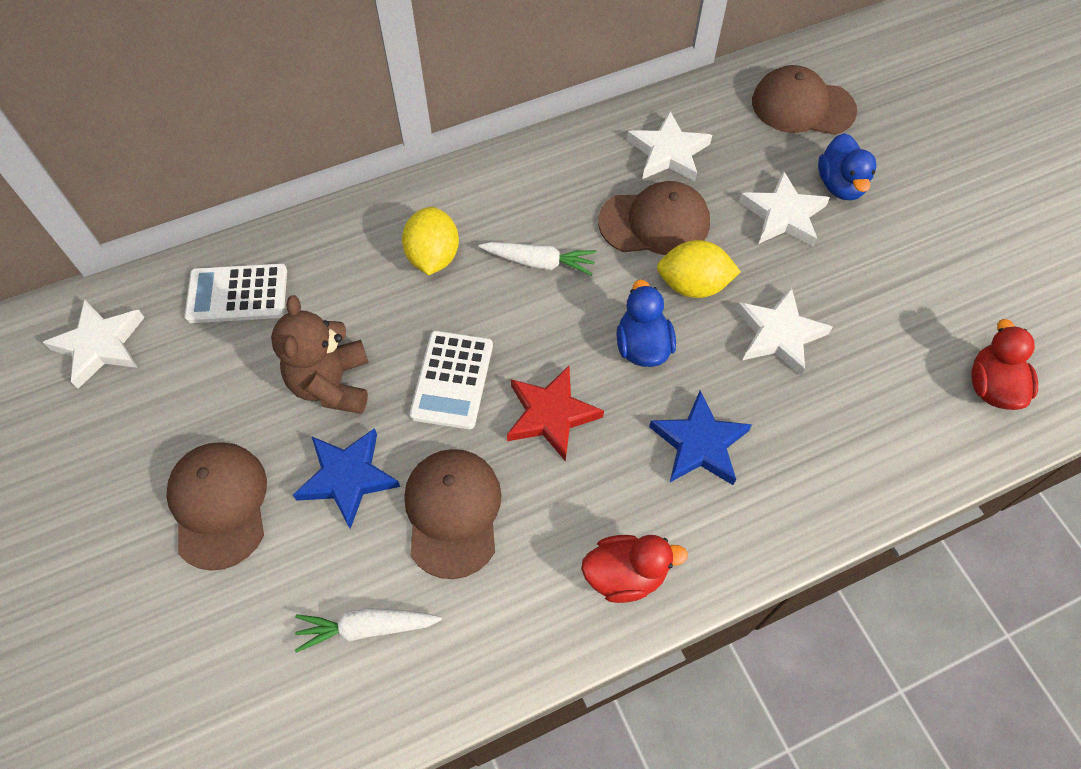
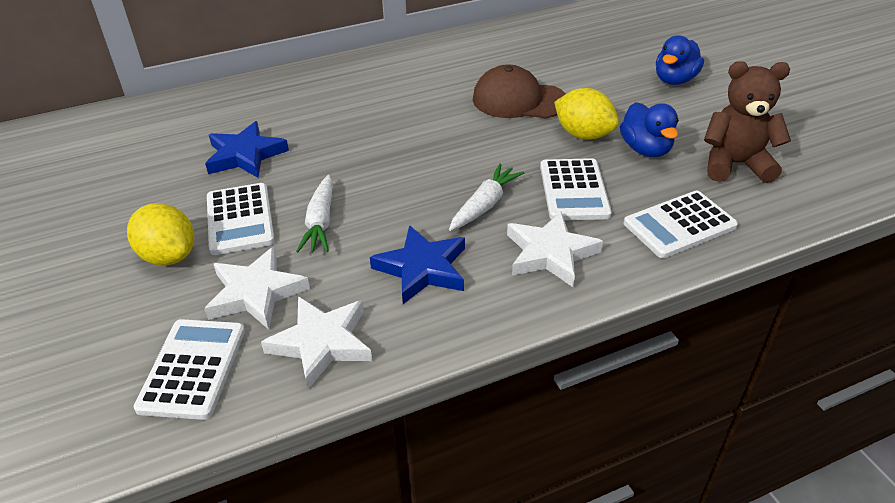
brown cap: [166,442,267,571] [404,449,502,579] [598,181,710,255] [752,65,857,135] = 4 -> [473,65,566,119] = 1
red duck: [581,535,688,603] [971,319,1038,410] = 2 -> none = 0
red star: [507,366,604,462] = 1 -> none = 0
white calculator: [184,263,287,323] [410,331,493,429] = 2 -> [134,319,245,420] [207,183,275,255] [540,158,612,220] [624,191,738,258] = 4
white star: [42,300,145,389] [627,111,712,181] [736,287,833,376] [739,171,830,247] = 4 -> [204,247,310,330] [261,296,372,389] [507,211,603,287] = 3

